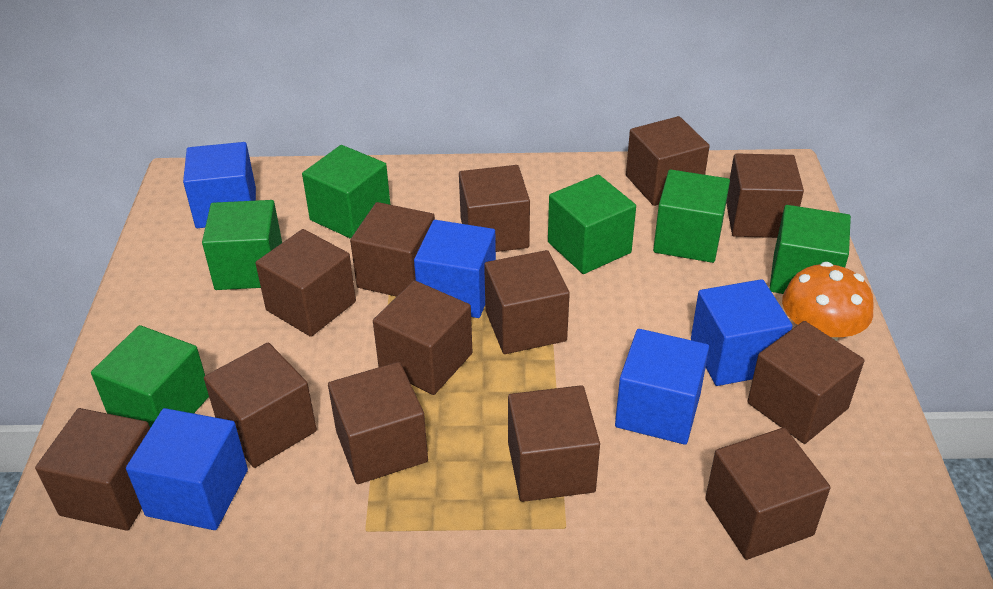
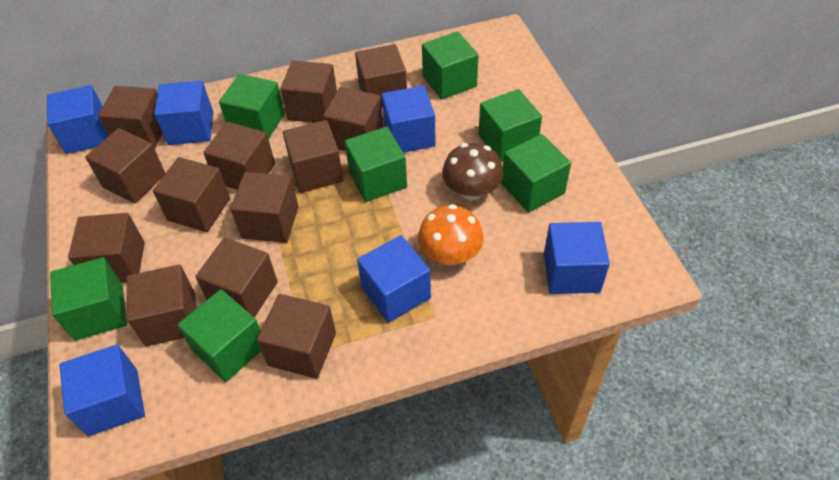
blue cube: [126,408,248,530] [183,142,256,228] [414,220,496,318] [615,329,709,445] [691,279,792,386] = 5 -> [47,85,108,154] [59,344,145,436] [154,81,213,145] [357,235,431,323] [381,86,436,153] [544,222,610,294] = 6
brown mushroom: none = 0 -> [442,143,504,200] = 1
green cube: [91,325,209,428] [202,200,282,290] [302,145,390,239] [548,174,636,274] [653,169,730,263] [769,205,851,294] = 6 -> [50,257,127,341] [177,289,261,382] [219,74,285,139] [345,127,407,202] [422,31,478,100] [479,89,542,162] [501,134,571,213] = 7

